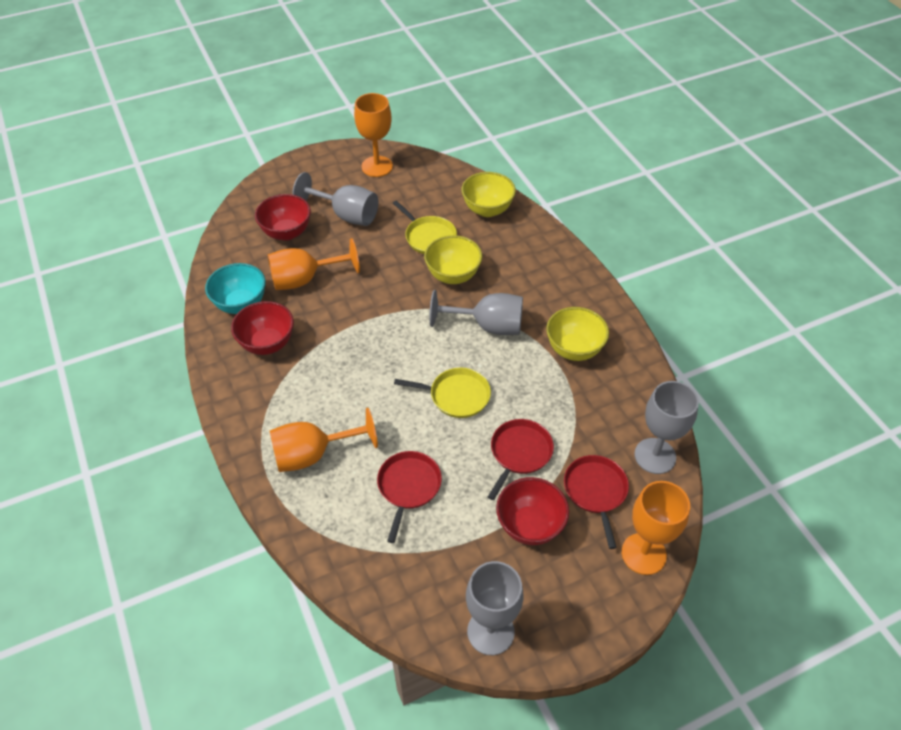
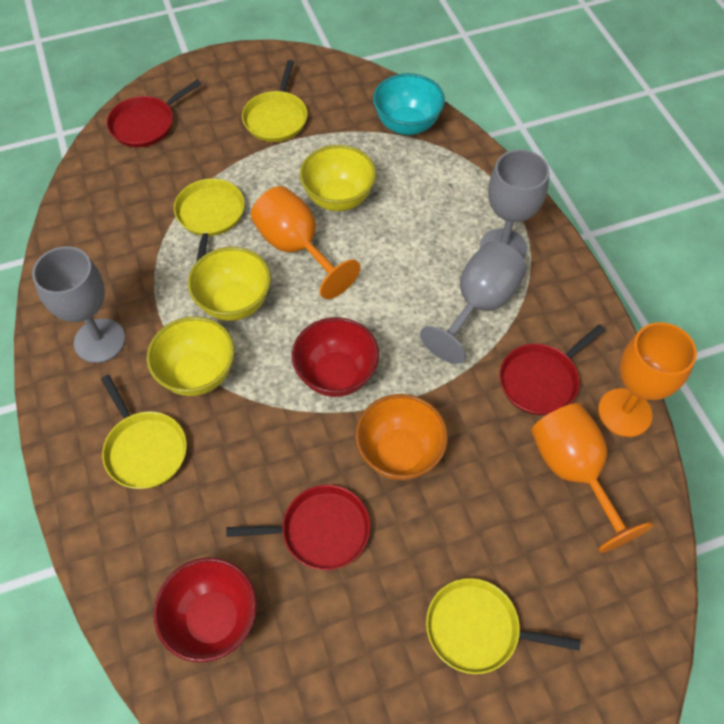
grey goblet: [292,172,379,226] [430,290,523,335] [466,561,524,655] [634,381,699,474] = 4 -> [32,246,126,363] [420,241,527,364] [480,150,549,259] = 3
orange bowl: none = 0 -> [355,394,448,480] = 1
orange goblet: [268,238,360,290] [269,408,378,472] [354,93,393,177] [622,481,690,575] = 4 -> [251,186,360,299] [531,403,654,553] [598,322,697,437] = 3
red bowl: [231,301,294,355] [255,194,311,241] [496,477,569,545] = 3 -> [153,558,257,662] [292,317,379,397] = 2
yellow pan: [393,200,457,254] [394,368,491,418] = 2 -> [101,375,187,489] [174,178,245,262] [242,60,308,142] [426,578,580,674] = 4

